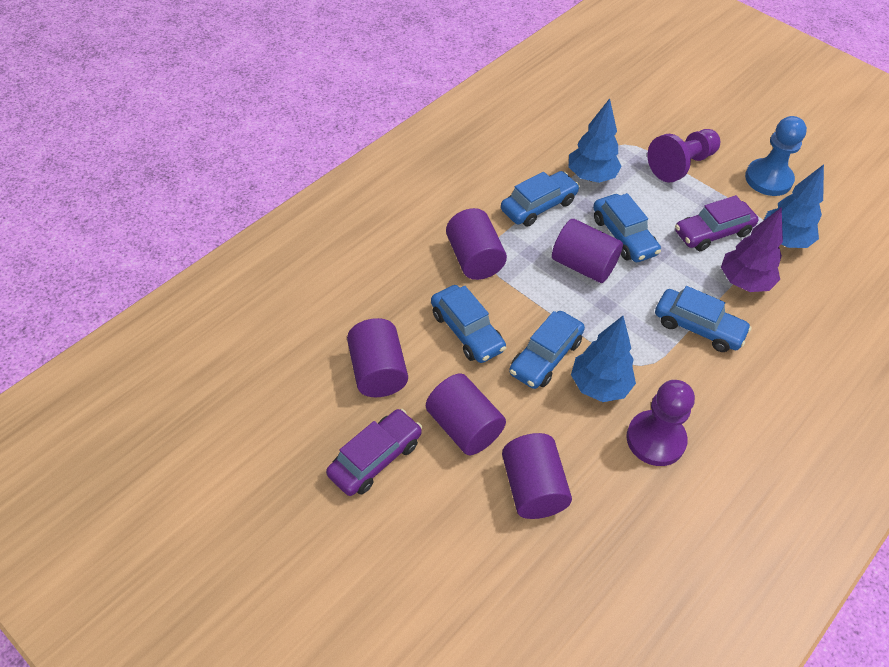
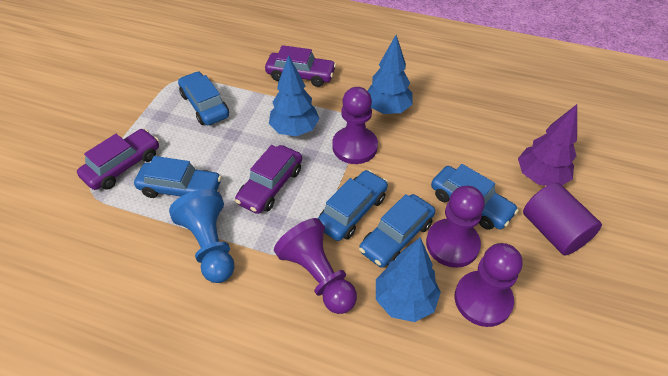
purple car: [326,409,422,496] [675,195,759,251] = 2 -> [77,129,159,190] [235,145,302,214] [265,45,336,87] = 3
purple cylinder: [347,318,408,397] [426,373,506,455] [446,208,507,280] [502,433,572,519] [552,219,623,283] = 5 -> [523,183,602,255] = 1
purple pawn: [626,380,695,466] [648,129,720,182] = 2 -> [274,218,357,314] [332,87,378,164] [426,186,485,268] [455,243,522,327] = 4

